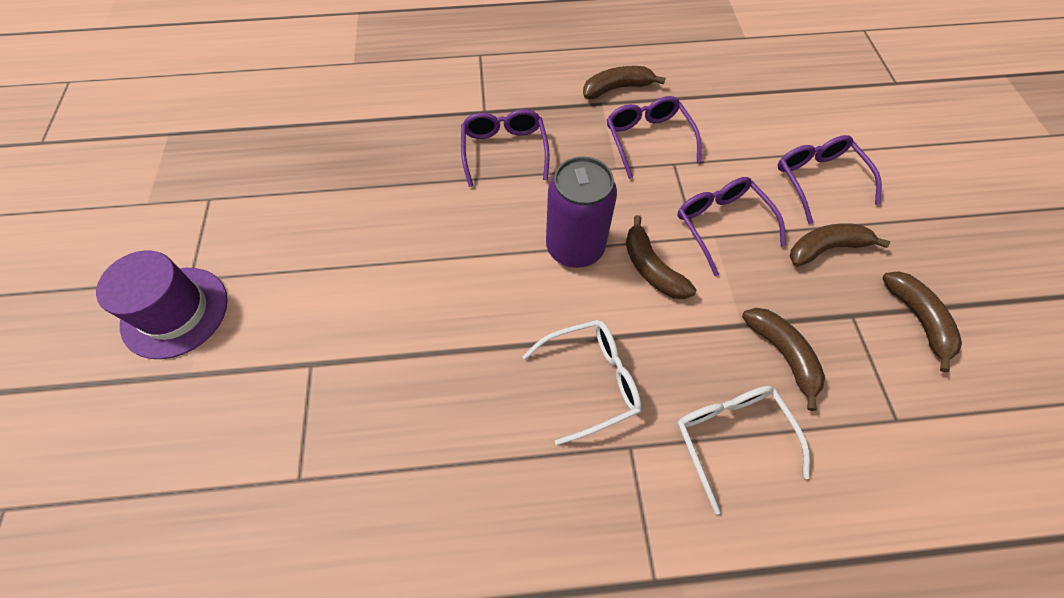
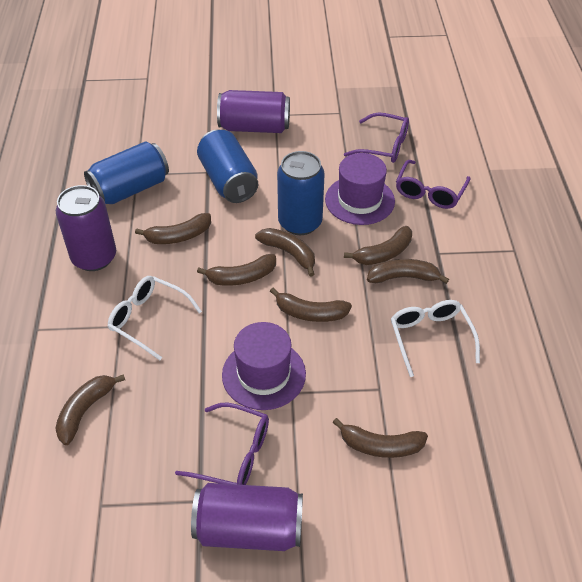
blue can: none = 0 -> [84,141,169,204] [197,129,258,203] [277,151,325,235] = 3
brown banana: [583,66,666,99] [626,215,696,299] [742,308,825,411] [789,223,890,267] [882,271,962,372] = 5 -> [55,374,125,445] [135,213,211,244] [197,254,276,286] [255,228,315,277] [270,288,352,322] [333,418,428,458] [344,226,412,265] [367,259,449,284] = 8
purple can: [546,156,617,268] = 1 -> [56,185,116,271] [191,483,303,551] [217,90,290,133] = 3
purple glasses: [461,109,550,187] [607,96,701,179] [677,177,786,276] [777,135,882,224] = 4 -> [175,403,269,485] [344,112,409,163] [396,160,471,209] = 3
purple hat: [96,250,228,359] = 1 -> [222,322,306,410] [325,153,395,225] = 2

